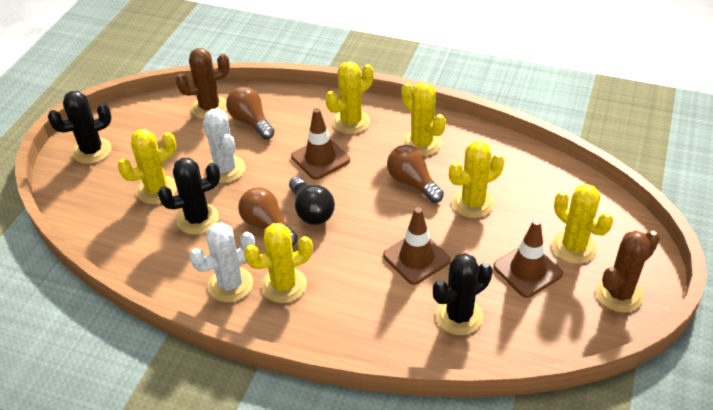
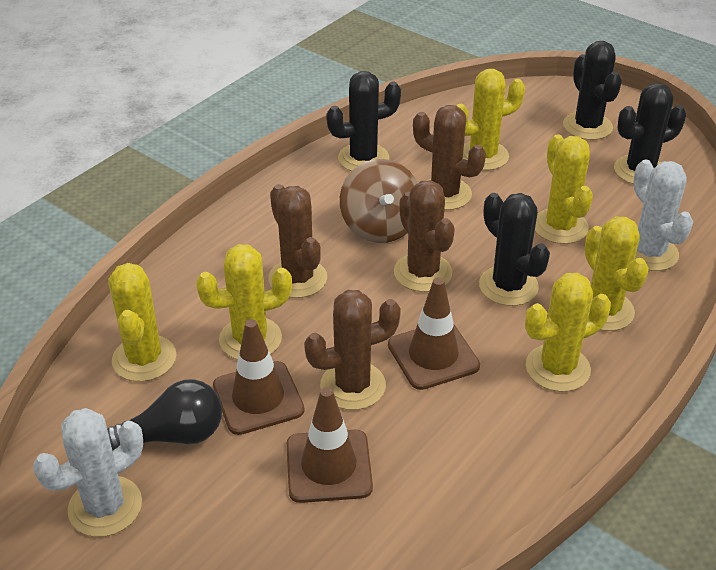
black cactus: [48,91,112,164] [158,158,220,234] [433,253,492,335] = 3 -> [326,71,401,171] [479,193,550,306] [563,41,622,140] [614,83,686,184] = 4
brown cactus: [176,48,230,119] [596,230,660,312] = 2 -> [268,184,327,298] [304,290,401,410] [394,180,455,292] [413,105,486,210] = 4
brown light bulb: [226,86,275,140] [238,187,298,246] [387,145,444,203] = 3 -> none = 0
brown spinning top: none = 0 -> [340,159,418,243] = 1

